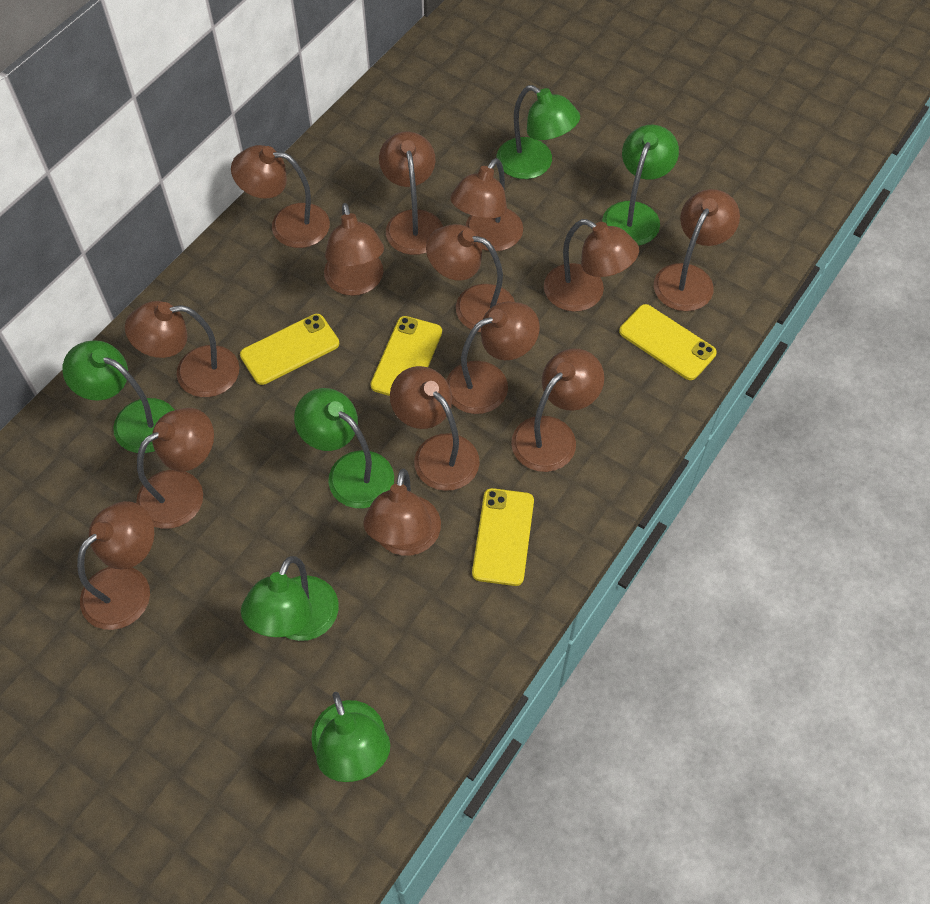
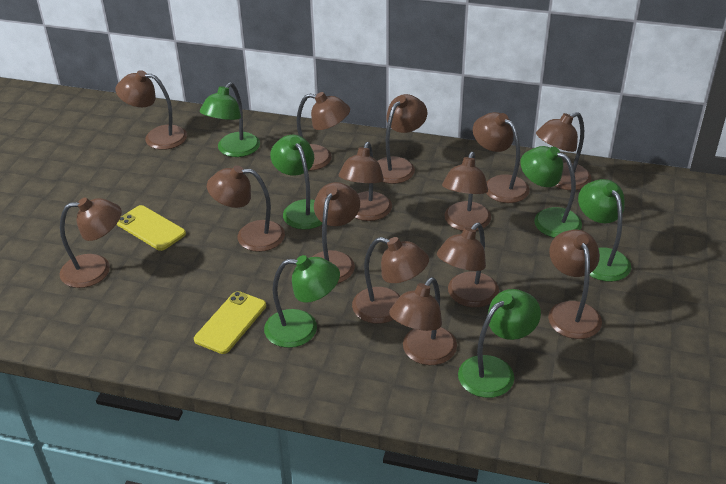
yellow phone: [240,314,339,385] [371,316,442,396] [472,488,534,586] [619,304,717,380] = 4 -> [117,205,186,251] [194,291,266,354] = 2

